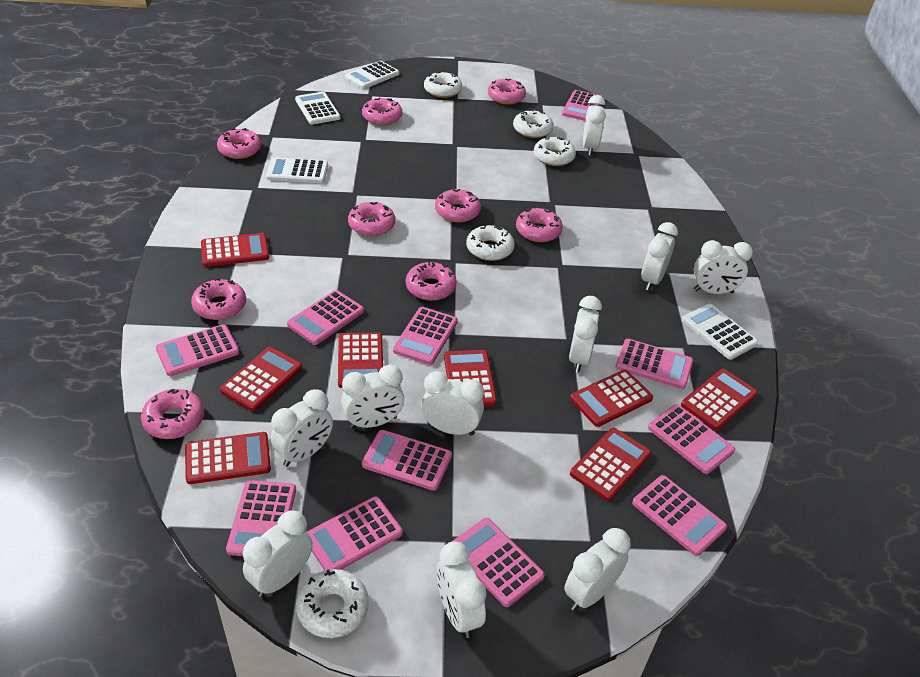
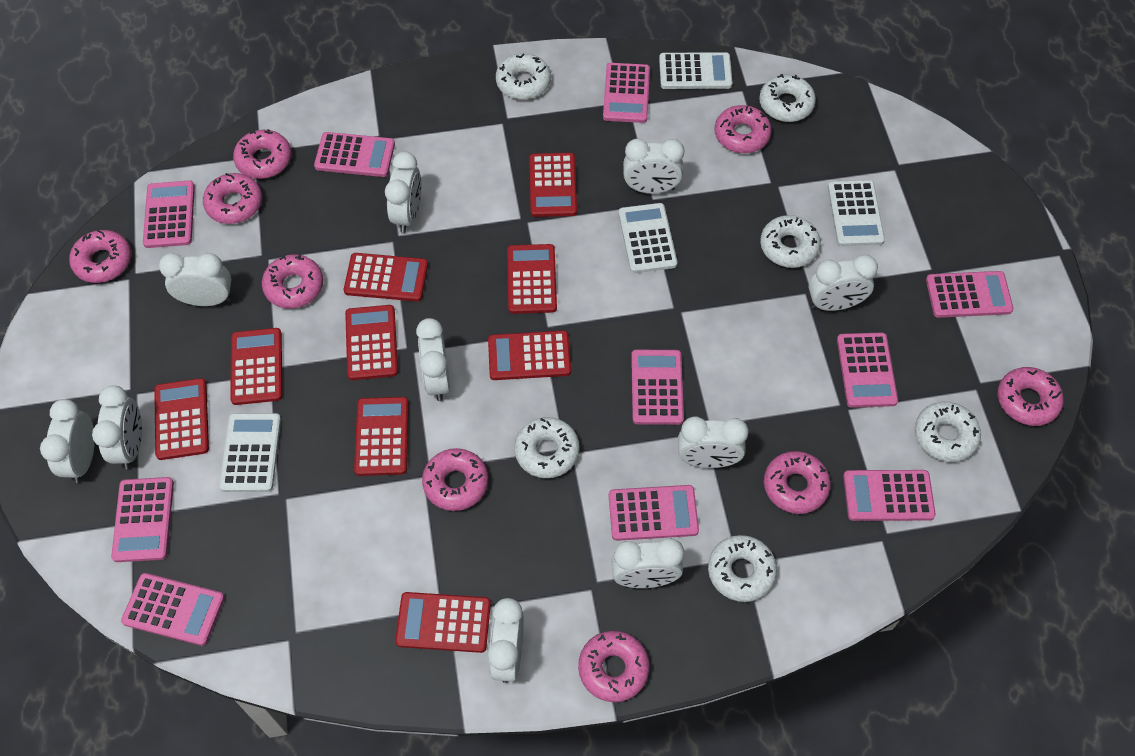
pink calculator: [156,324,239,376] [226,480,296,556] [287,290,364,345] [307,496,403,571] [362,430,452,491] [393,307,458,365] [451,518,545,607] [562,90,601,121] [616,339,693,389] [632,475,727,556] [648,404,735,474] = 11 -> [111,477,174,562] [121,573,225,646] [143,181,195,248] [314,132,395,177] [603,63,650,123] [609,485,699,541] [631,350,684,425] [837,333,898,408] [843,470,936,521] [926,271,1013,318] = 10
red calculator: [185,432,271,484] [201,233,269,267] [220,347,302,411] [338,332,383,388] [444,350,497,407] [570,370,653,427] [570,428,651,501] [681,369,758,430] = 8 -> [154,378,209,460] [230,328,282,405] [344,253,428,301] [345,305,398,380] [354,397,409,476] [395,592,491,653] [488,330,571,380] [507,244,557,314] [529,153,577,217] = 9
white donut: [296,569,369,638] [424,71,462,98] [466,225,515,261] [513,109,554,138] [534,137,576,166] = 5 -> [496,53,551,100] [514,417,580,478] [708,535,777,602] [759,74,816,122] [760,215,821,268] [915,402,981,462] = 6

